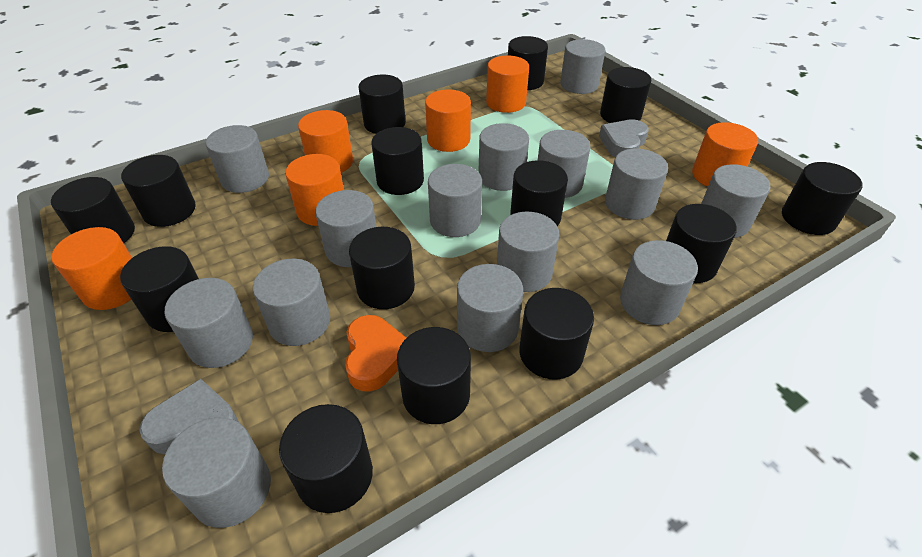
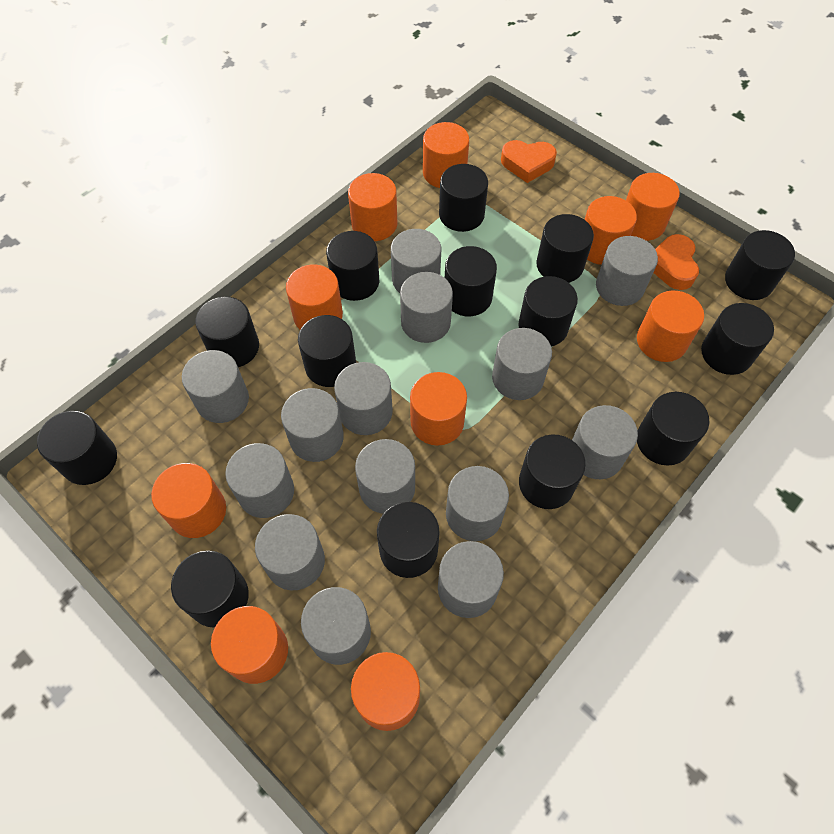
grey heart: [139,379,239,454] [599,119,649,157] = 2 -> none = 0
orange cylinder: [51,227,132,310] [285,154,344,226] [298,110,353,173] [425,89,471,152] [486,55,529,113] [692,122,758,187] = 6 -> [151,463,226,538] [211,606,288,684] [286,265,343,329] [348,173,397,241] [351,652,420,731] [410,372,467,446] [423,122,469,188] [584,196,637,265] [626,173,680,241] [637,290,704,362] = 10
orange heart: [345,315,406,392] = 1 -> [501,140,557,183] [653,234,699,290] = 2

